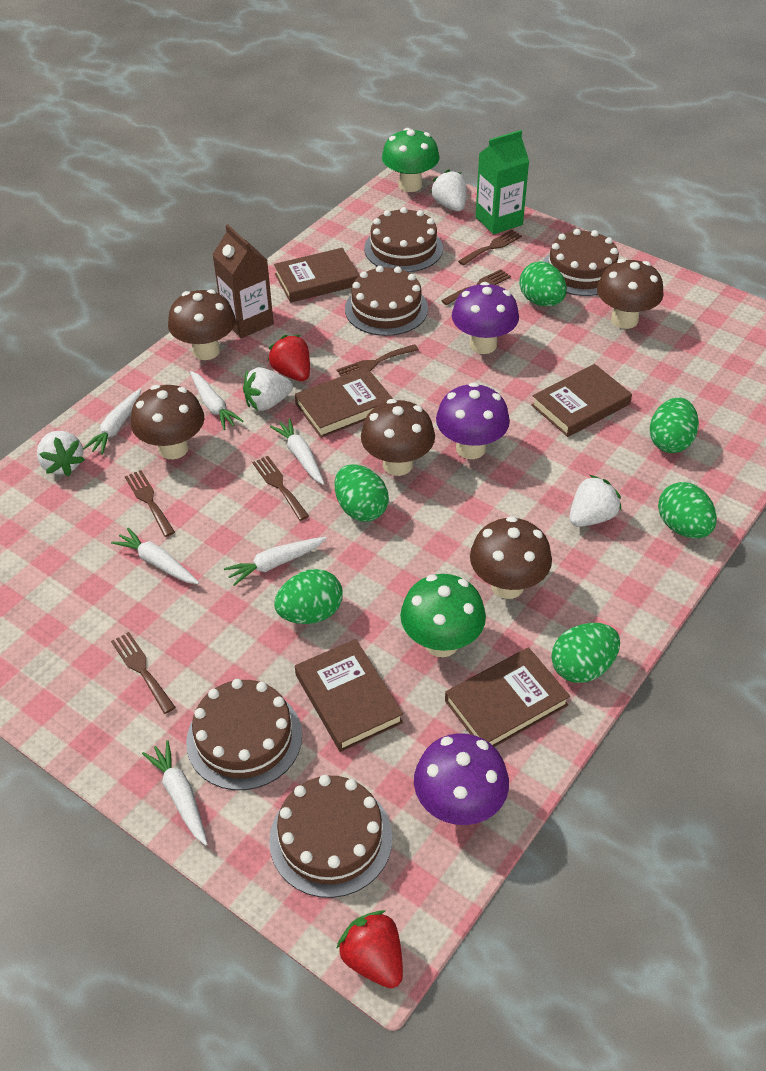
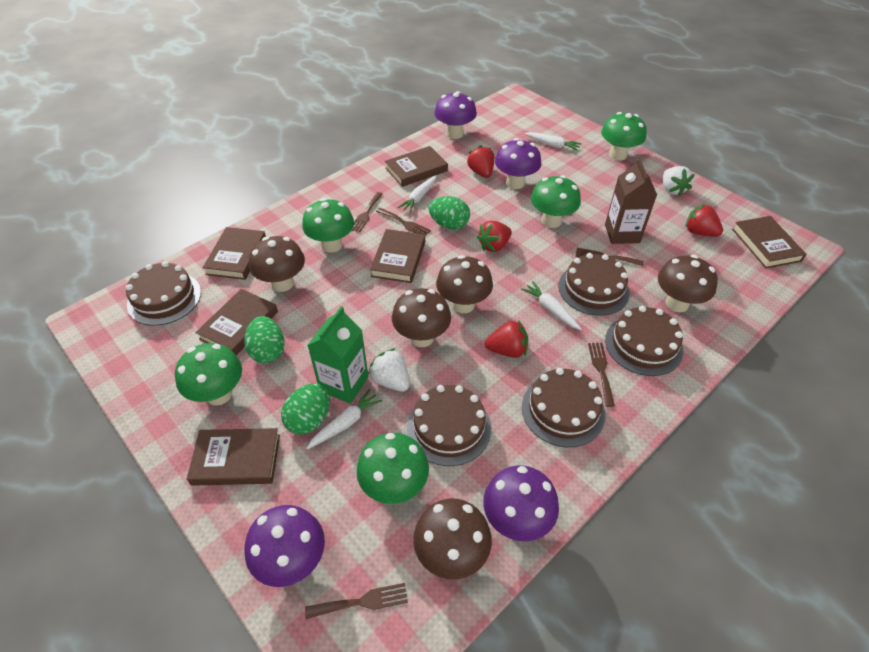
brown book: [274,248,360,303] [295,367,393,438] [295,639,403,752] [445,647,570,747] [531,364,632,437] = 5 -> [187,428,280,486] [196,289,278,355] [203,227,266,280] [370,229,425,283] [385,146,448,187] [732,216,807,269] = 6
brown fork: [111,632,176,714] [125,470,175,537] [252,456,309,521] [337,344,419,376] [441,269,511,305] [458,230,522,266] = 6 -> [305,583,408,619] [352,192,383,232] [376,208,431,236] [575,248,644,266] [588,343,615,407] = 5
green egg: [274,569,343,624] [335,464,389,522] [519,261,567,307] [551,623,620,683] [650,398,699,453] [658,482,717,538] = 6 -> [244,316,285,364] [281,383,330,435] [429,196,470,229] = 3
green mushroom: [382,128,440,192] [400,574,486,657] = 2 -> [175,343,242,406] [302,198,354,253] [356,433,429,504] [531,175,581,228] [601,112,646,161] = 5
purple mushroom: [414,733,509,825] [436,382,510,459] [452,282,519,354] = 3 -> [244,505,325,587] [434,91,477,139] [483,465,559,541] [495,138,541,189] = 4
red strawberry: [268,335,310,381] [336,910,403,988] = 2 -> [467,145,494,178] [477,220,512,252] [485,320,528,358] [686,204,723,237] = 4
white carrot: [83,389,141,455] [111,528,199,584] [142,740,208,845] [190,371,244,430] [224,537,327,586] [270,419,325,485] = 6 -> [306,389,382,450] [397,175,436,213] [521,281,582,330] [524,132,582,151] = 4
white strawberry: [37,431,85,476] [243,367,293,411] [430,169,467,211] [569,475,622,527] = 4 -> [368,348,410,392] [663,166,695,196] = 2

